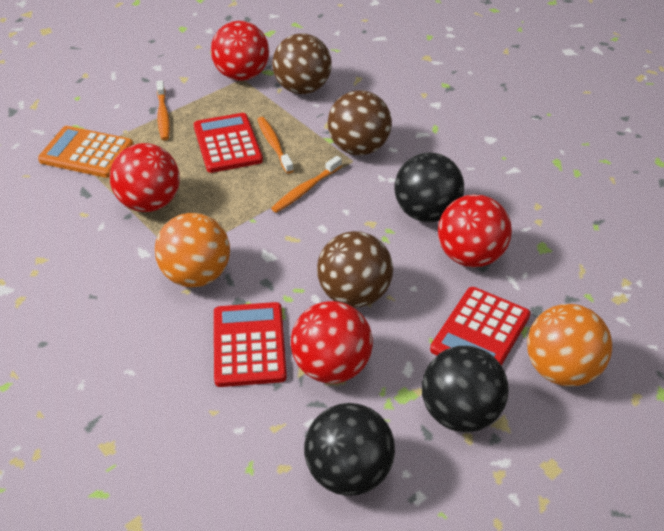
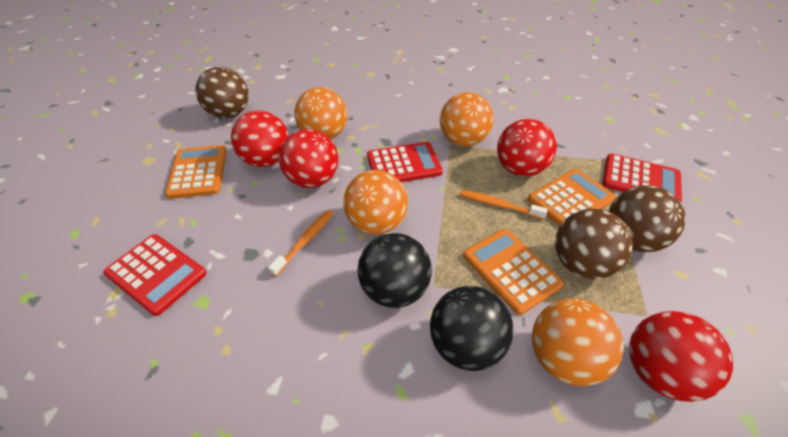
black ball: [304,403,395,496] [395,152,464,222] [422,346,509,432] = 3 -> [357,233,432,308] [430,286,514,371] = 2
orange ball: [155,213,230,287] [527,304,612,387] = 2 -> [294,87,347,139] [343,170,408,235] [440,92,494,146] [532,298,623,386] = 4
orange calculator: [38,126,133,178] = 1 -> [165,145,227,199] [463,229,564,315] [528,169,616,226] = 3
orange toothbrush: [156,80,170,140] [257,117,294,174] [271,156,342,213] = 3 -> [268,210,334,277] [460,190,548,220] = 2

